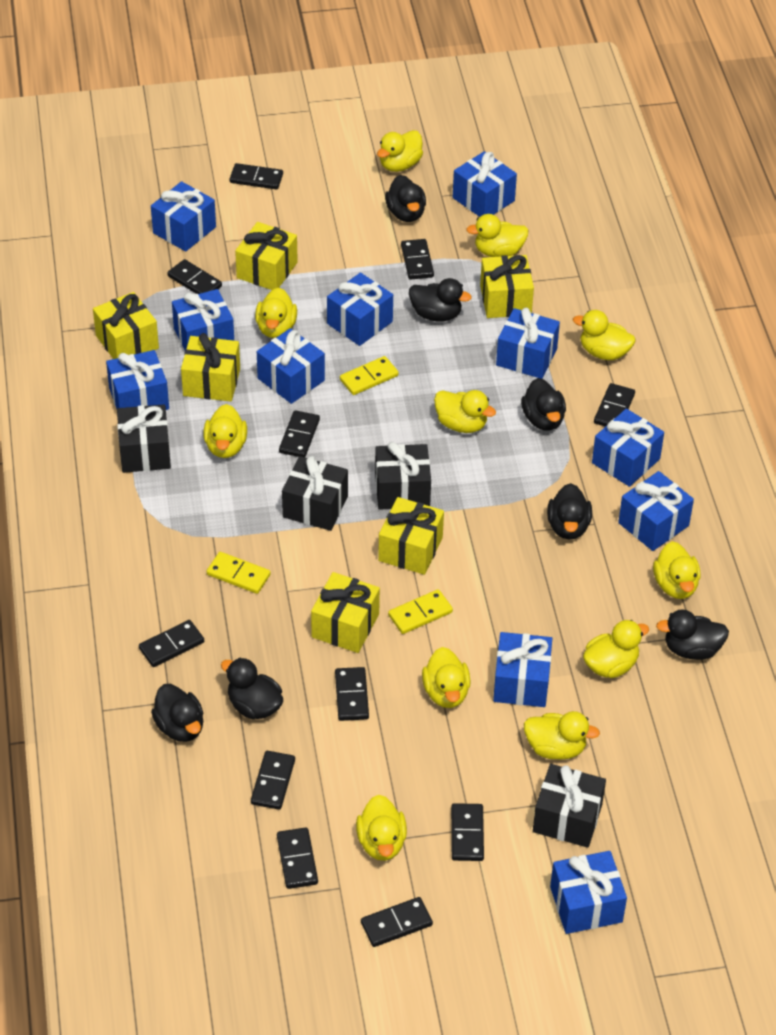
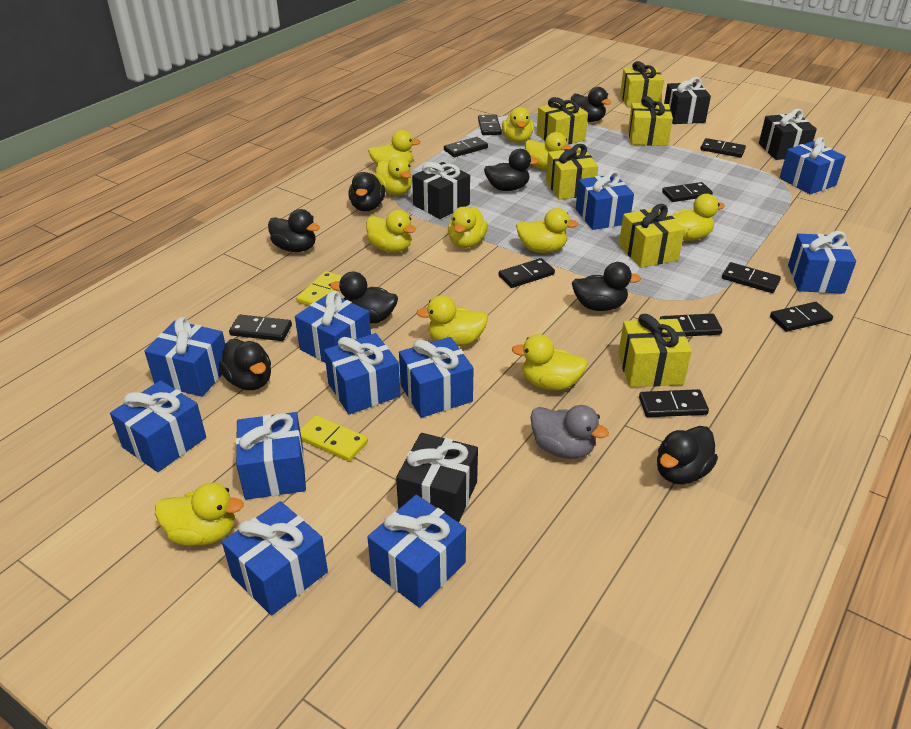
black domino: [139,620,204,667] [167,259,222,294] [230,163,283,189] [251,751,295,810] [277,828,318,889] [279,410,320,457] [335,667,369,721] [361,897,433,947] [401,239,434,280] [451,803,484,861] [594,383,635,427] = 11 -> [229,315,292,341] [444,137,488,157] [478,114,502,135] [499,258,555,288] [639,389,709,417] [660,314,722,336] [662,182,713,202] [700,138,746,157] [722,262,781,293] [770,302,833,332] = 10
black duck: [151,684,204,742] [221,658,283,719] [385,175,426,222] [409,278,472,321] [521,378,566,430] [547,483,592,540] [656,609,729,660] = 7 -> [219,339,271,390] [268,209,320,252] [330,272,398,324] [348,172,385,211] [484,149,539,191] [571,87,612,122] [572,262,641,311] [657,426,718,485] = 8
grey duck: none = 0 -> [530,405,609,459] = 1
yellow domino: [207,552,271,594] [340,356,399,395] [388,589,453,634] = 3 -> [296,271,343,306] [300,415,368,462] = 2

